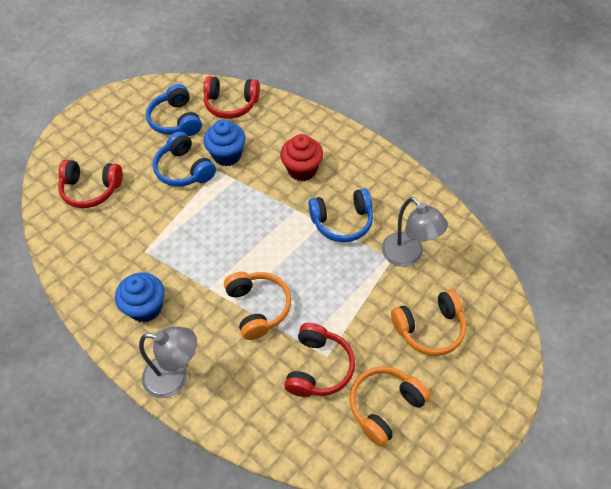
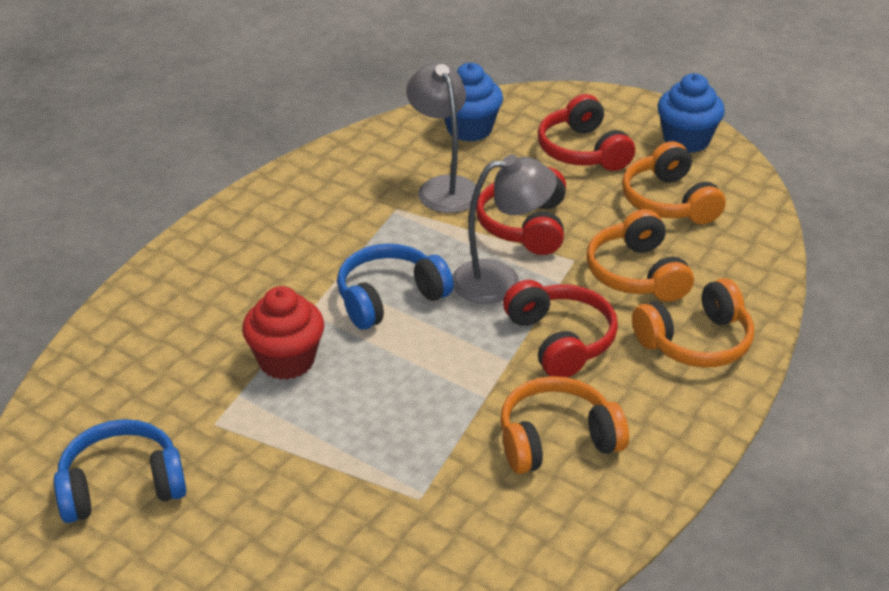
blue headphones: [146,84,202,136] [153,131,216,187] [308,188,373,242] = 3 -> [54,419,187,523] [337,244,454,330] = 2
orange headphones: [224,272,291,340] [349,366,431,447] [391,290,466,356] = 3 -> [500,376,629,474] [586,209,694,302] [622,141,726,224] [632,278,754,368] = 4

